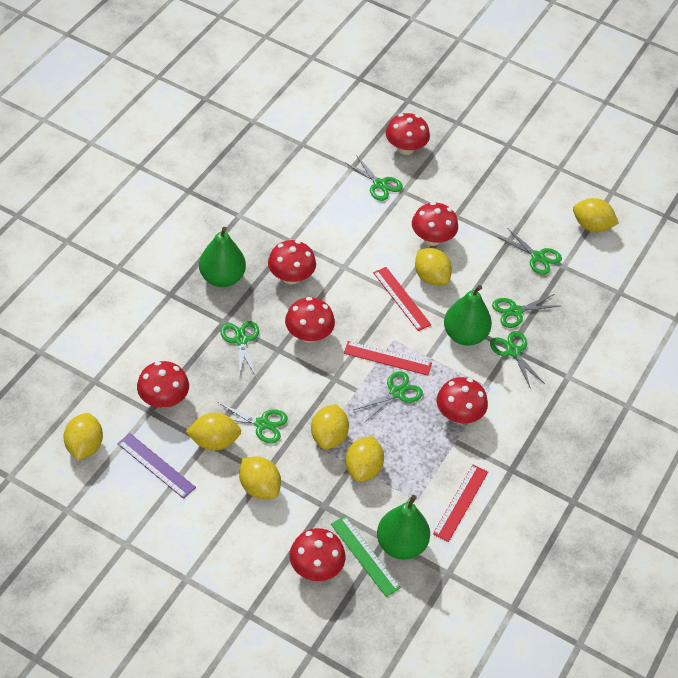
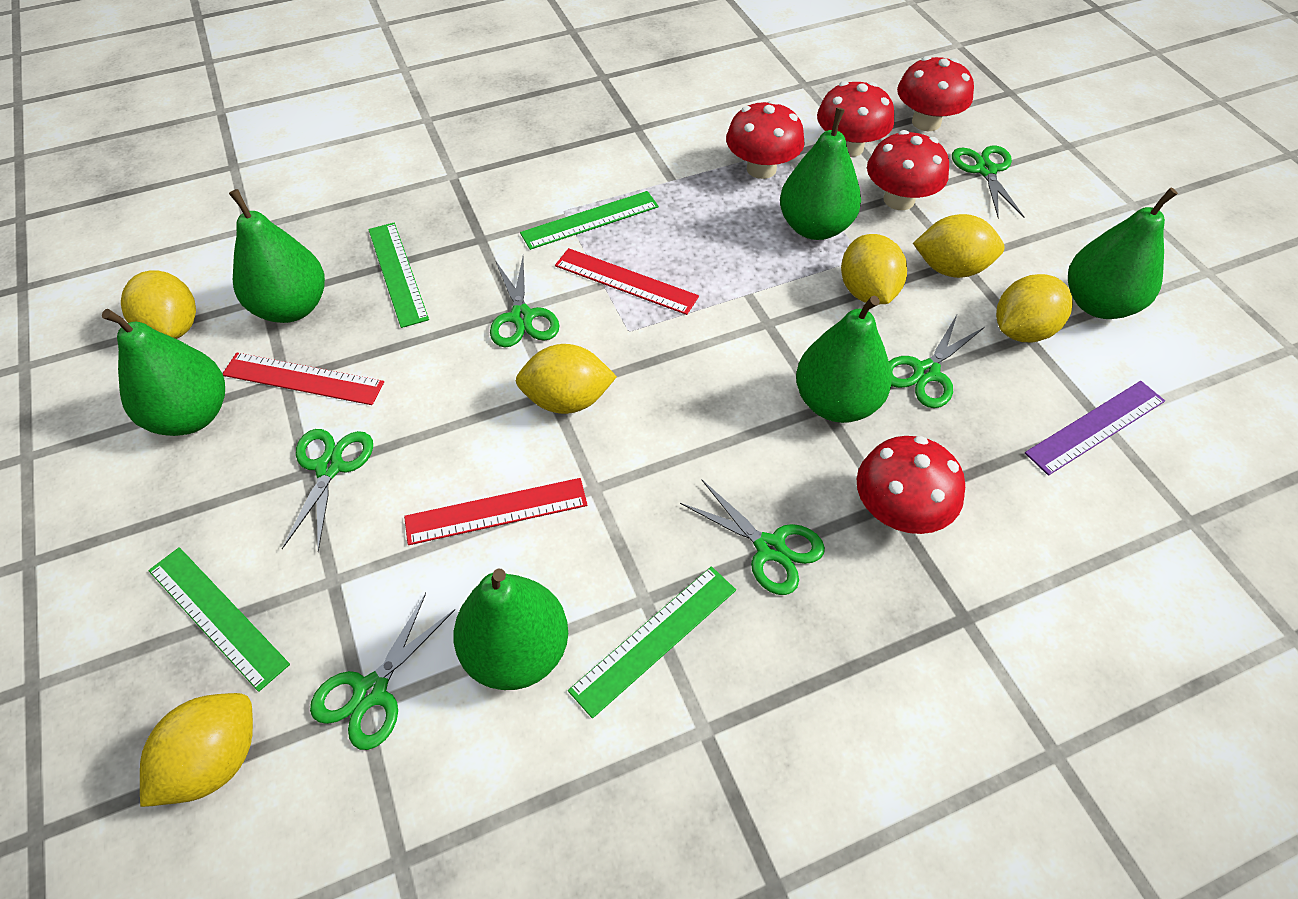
green pear: [199,227,246,287] [377,495,430,560] [444,285,492,346] = 3 -> [102,309,225,436] [229,189,325,323] [453,569,568,690] [780,107,861,240] [796,296,892,423] [1068,188,1178,319] = 6
green ruler: [331,516,401,597] = 1 -> [148,547,290,692] [368,223,429,328] [520,191,659,250] [568,566,736,718] = 4
green scissors: [218,402,288,443] [220,321,259,378] [345,155,403,201] [354,371,423,422] [490,331,545,389] [492,294,559,328] [498,228,562,275] = 7 -> [282,429,373,552] [310,593,455,750] [490,257,560,347] [680,479,825,595] [889,313,985,408] [952,145,1025,218] = 6
red mushroom: [137,361,189,408] [268,240,316,285] [285,297,335,343] [289,528,345,581] [386,113,430,155] [412,202,458,246] [437,377,488,424] = 7 -> [726,100,805,179] [817,81,894,157] [857,436,965,534] [867,130,949,210] [897,56,974,131] = 5
yellow lemon: [63,413,103,460] [186,412,241,451] [239,456,281,499] [311,404,349,450] [345,436,384,482] [415,248,452,286] [573,198,619,232] = 7 -> [121,270,196,339] [140,693,253,807] [516,344,617,414] [841,234,907,304] [913,214,1005,278] [996,274,1073,342] = 6

